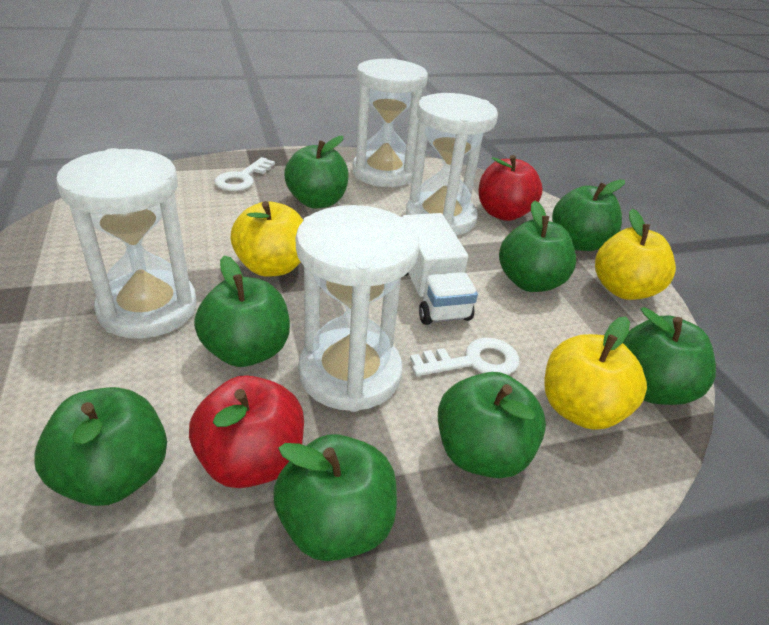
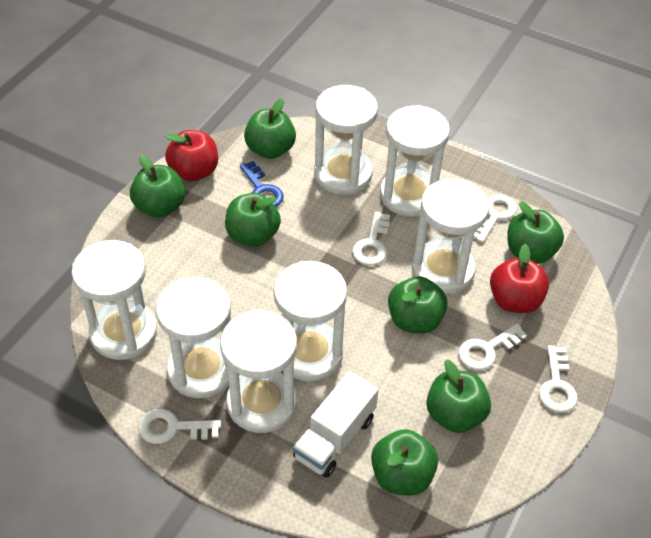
blue key: none = 0 -> [240,161,284,207] = 1
green apple: [34,387,167,506] [194,255,290,367] [273,434,397,561] [284,136,349,208] [438,372,546,478] [499,201,576,292] [552,179,625,251] [623,307,716,405] = 8 -> [130,154,185,218] [225,193,281,247] [244,98,296,159] [371,429,438,496] [388,276,448,334] [426,359,491,433] [507,202,564,264] = 7
white hourglass: [56,148,197,339] [296,205,419,412] [352,58,428,187] [406,93,498,235] = 4 -> [71,240,157,360] [156,277,231,398] [220,309,297,433] [274,261,347,381] [314,85,378,195] [380,105,450,217] [412,178,489,294] = 7
white key: [215,157,275,191] [410,337,519,376] = 2 -> [138,409,221,444] [352,212,390,266] [458,324,527,370] [473,195,517,243] [539,345,578,413] = 5
yellow apple: [230,201,303,277] [544,316,647,430] [595,209,676,300] = 3 -> none = 0

